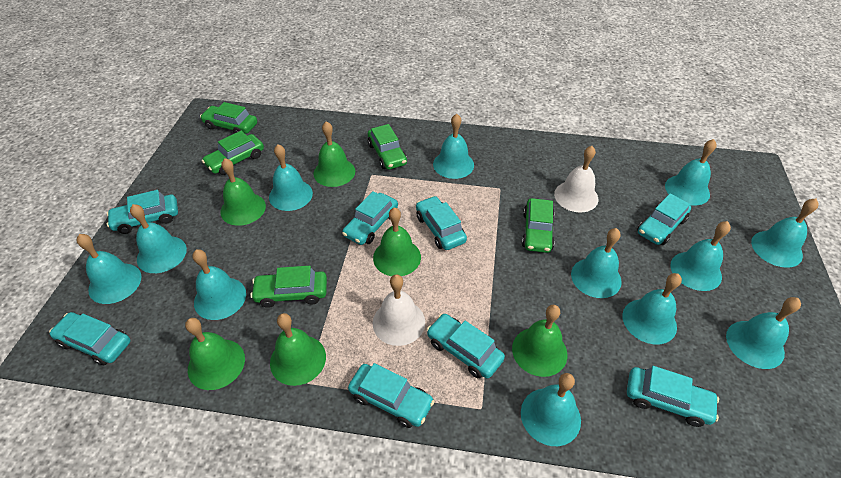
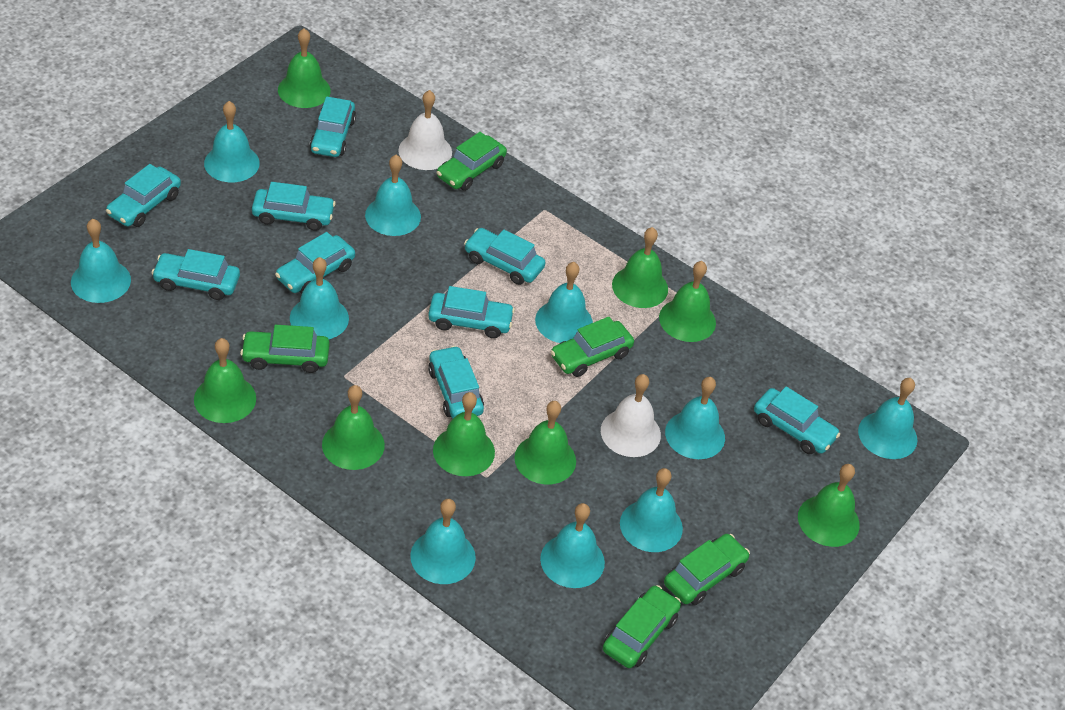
green bell: [185,318,245,390] [221,158,266,226] [270,313,326,386] [314,121,355,187] [373,207,421,276] [512,305,567,377] = 6 -> [194,338,256,423] [278,29,331,108] [322,385,385,470] [433,392,495,476] [514,401,576,485] [612,227,668,308] [659,261,716,342] [798,464,860,547] = 8
turquoise bell: [77,234,141,304] [130,204,187,273] [192,249,246,320] [269,144,313,211] [433,114,474,179] [521,373,581,446] [571,228,622,298] [622,273,682,344] [665,139,717,206] [670,221,731,291] [726,297,801,369] [751,198,819,268] = 12 -> [71,219,131,303] [204,101,260,182] [290,257,349,339] [365,155,421,236] [410,499,476,584] [535,262,593,343] [540,503,605,588] [620,468,683,552] [665,377,725,459] [858,378,917,459] = 10
turquoise car: [49,312,131,366] [107,190,178,234] [342,191,398,245] [348,363,435,428] [416,196,467,250] [427,314,505,379] [627,366,719,427] [637,193,691,245] = 8 -> [106,164,181,227] [151,249,240,300] [252,182,336,231] [275,232,355,294] [310,97,356,157] [428,286,515,338] [428,346,484,418] [464,228,546,285] [754,386,840,454] = 9

